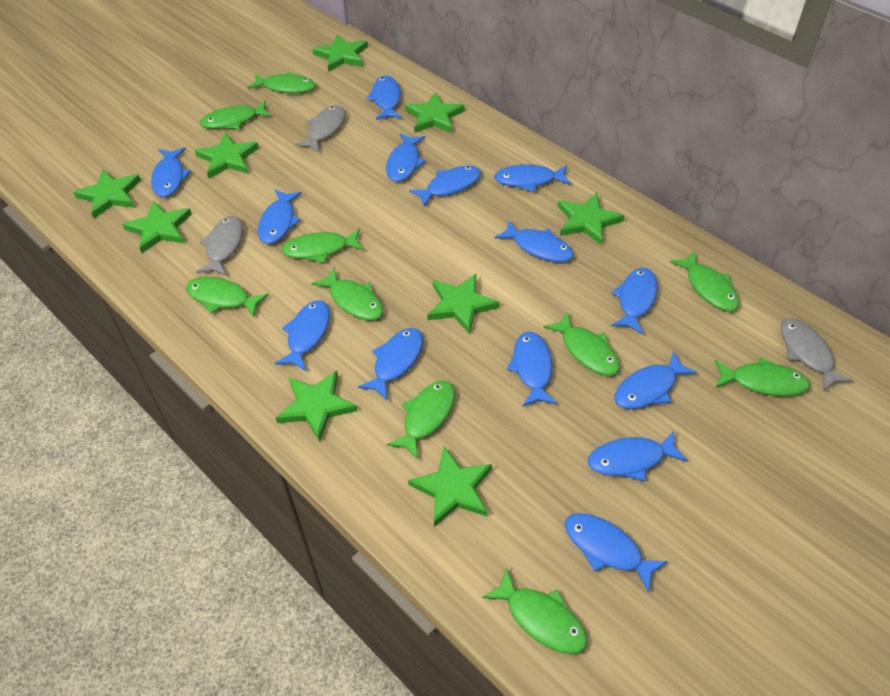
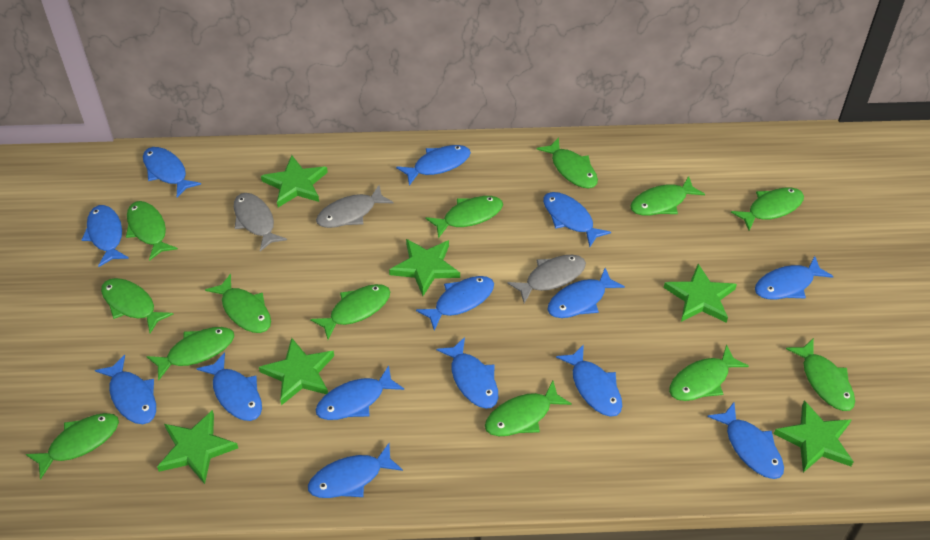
green fish: [186,277,269,317] [200,101,272,129] [248,72,316,93] [282,229,364,263] [311,268,383,320] [387,380,455,460] [482,568,588,654] [543,312,620,376] [670,251,739,311] [715,357,810,396] = 10 -> [25,413,119,480] [101,278,173,333] [126,201,178,261] [146,327,234,381] [205,274,271,333] [310,284,390,340] [426,196,503,238] [485,381,572,436] [536,137,598,188] [630,176,705,216] [669,344,749,401] [731,187,804,231] [786,338,855,411] = 13
green star: [73,169,141,218] [122,200,192,253] [195,132,259,178] [276,371,357,441] [313,34,368,72] [405,92,465,133] [408,447,492,527] [427,274,500,334] [558,193,624,245] = 9 -> [157,410,238,484] [259,338,334,405] [261,155,328,207] [389,239,460,296] [664,264,737,323] [774,400,854,473] = 6

